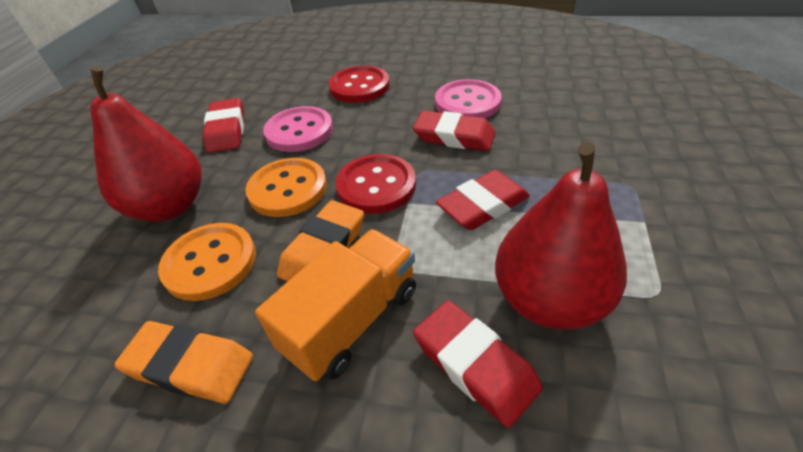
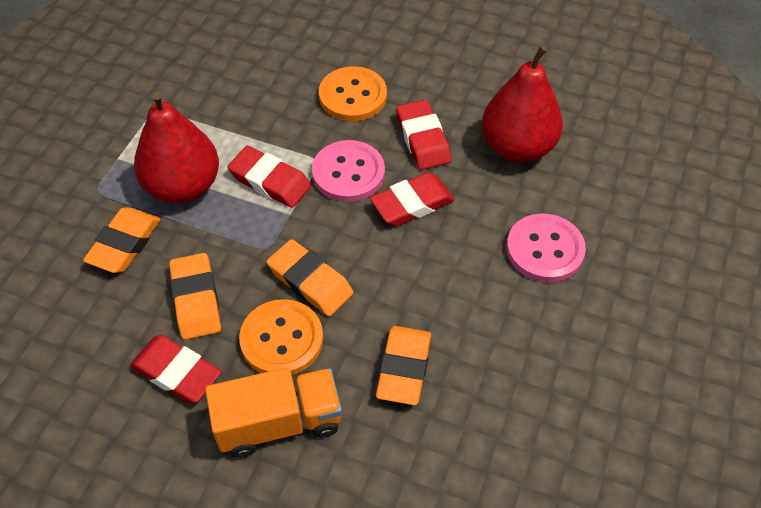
orange eraser: [114,321,253,404] [277,200,364,282] = 2 -> [83,207,161,273] [169,253,221,340] [267,239,353,316] [376,326,431,405] = 4
red button: [329,66,390,103] [336,154,416,214] = 2 -> none = 0

